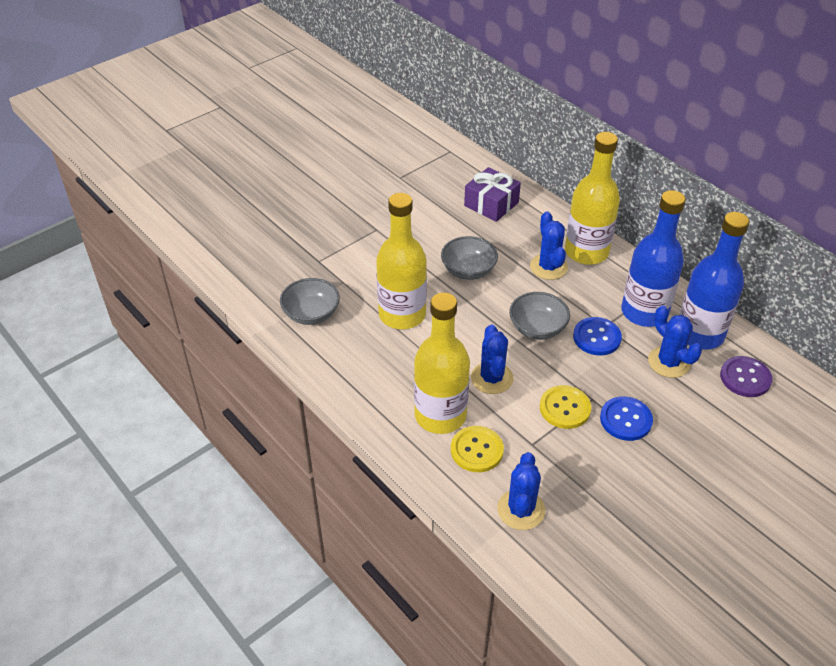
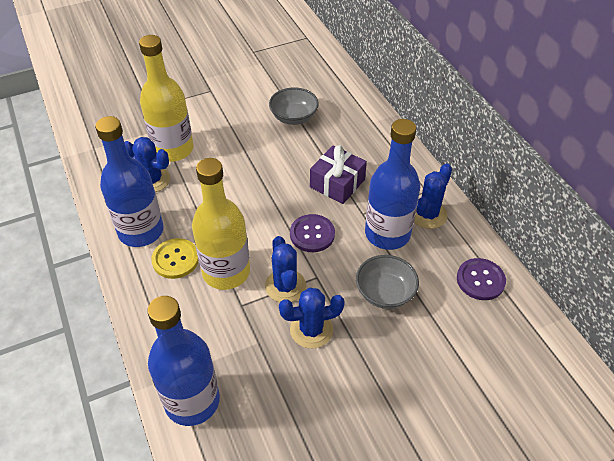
blue bottle: [621,190,686,327] [680,212,749,349] = 2 -> [95,116,164,247] [147,296,220,426] [365,119,420,250] = 3
blue button: [573,317,622,355] [600,396,653,441] = 2 -> none = 0
grey bowl: [280,278,340,325] [441,236,498,280] [509,292,570,340] = 3 -> [269,87,319,125] [356,255,419,309] = 2
purple button: [720,356,772,397] = 1 -> [290,214,335,252] [457,258,506,300] = 2
yellow bottle: [376,193,427,329] [414,293,470,434] [565,132,620,265] = 3 -> [139,35,193,162] [192,158,250,290] = 2
yellow button: [451,426,504,472] [540,385,591,429] = 2 -> [151,238,199,279] = 1

